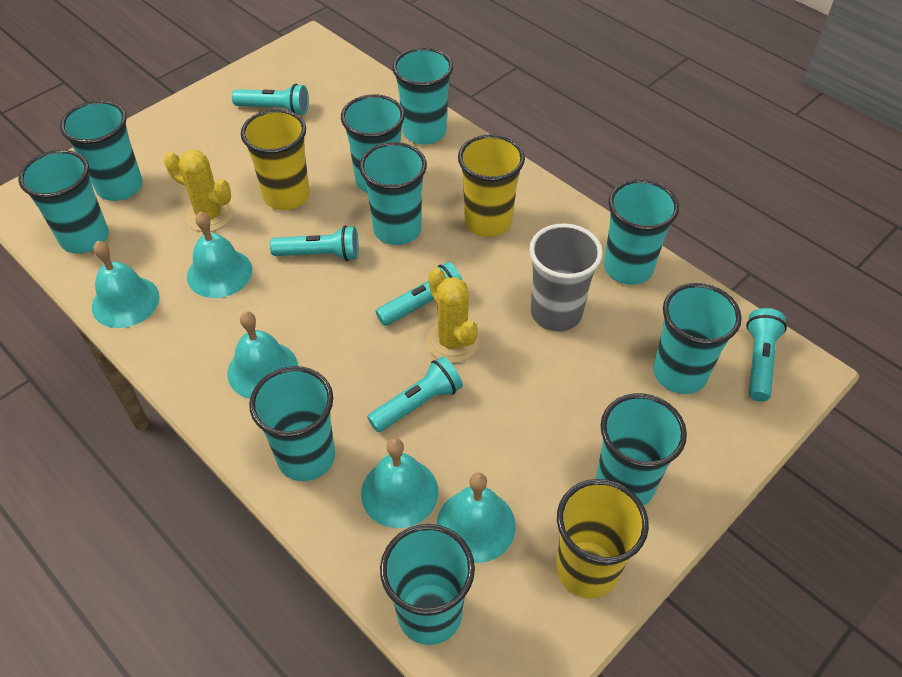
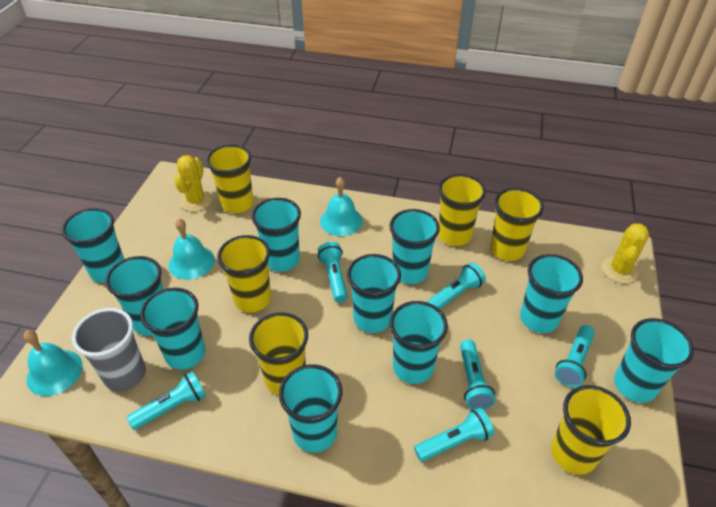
turquoise bell: [92,241,160,328] [187,212,252,298] [227,311,298,399] [361,438,438,528] [437,473,516,563] = 5 -> [23,330,83,396] [169,218,215,280] [320,177,363,236] = 3
turquoise flashlight: [232,84,309,115] [270,226,359,261] [367,356,463,432] [376,262,463,326] [746,308,787,402] = 5 -> [127,371,206,430] [318,242,348,303] [414,408,494,462] [427,262,486,309] [460,340,495,410] [555,325,595,387] = 6
yellow cup: [241,109,310,210] [458,134,525,237] [556,479,649,598] = 3 -> [206,144,254,213] [217,235,271,313] [249,312,308,396] [438,174,486,246] [490,188,544,261] [551,385,631,475] = 6

